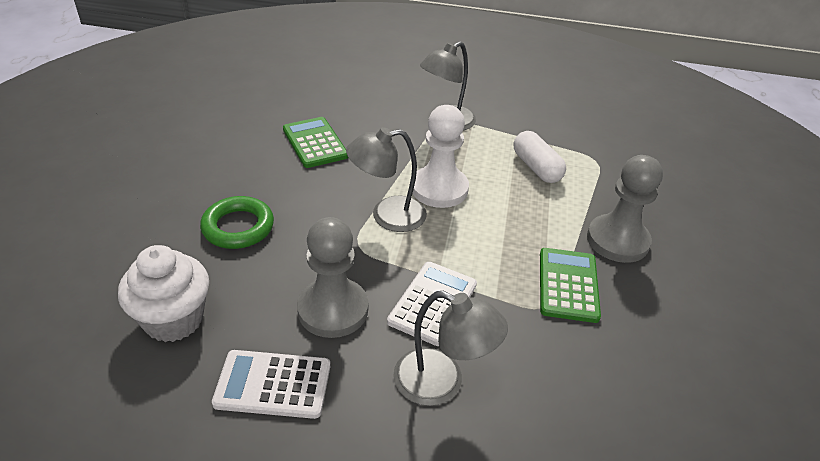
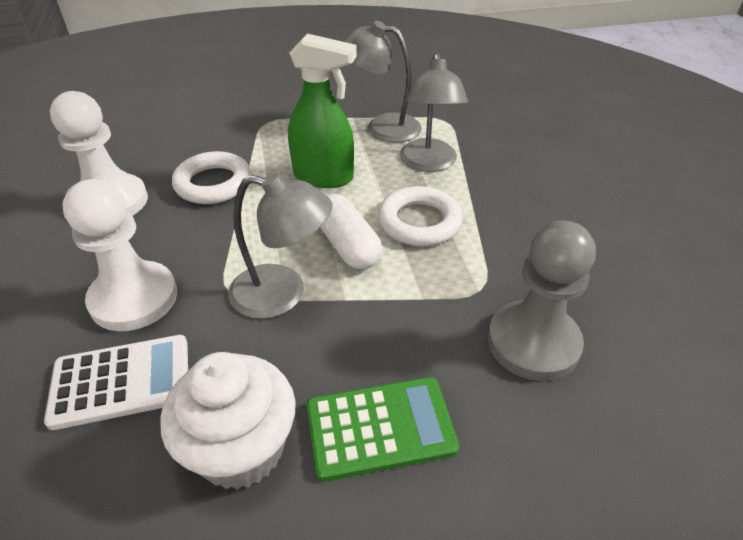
green calculator: [283,117,348,168] [540,248,601,323] = 2 -> [306,377,459,481] = 1
green ring: [200,196,274,249] = 1 -> none = 0
green spray bottle: none = 0 -> [288,33,357,188] = 1
grey pawn: [297,217,368,338] [587,155,663,263] = 2 -> [488,221,596,381] = 1
white calculator: [212,350,330,419] [387,262,477,346] = 2 -> [44,335,188,430] = 1
white pawn: [412,105,469,208] = 1 -> [50,91,148,216] [62,179,177,331] = 2
white ring: none = 0 -> [172,151,251,204] [378,186,463,246] = 2

